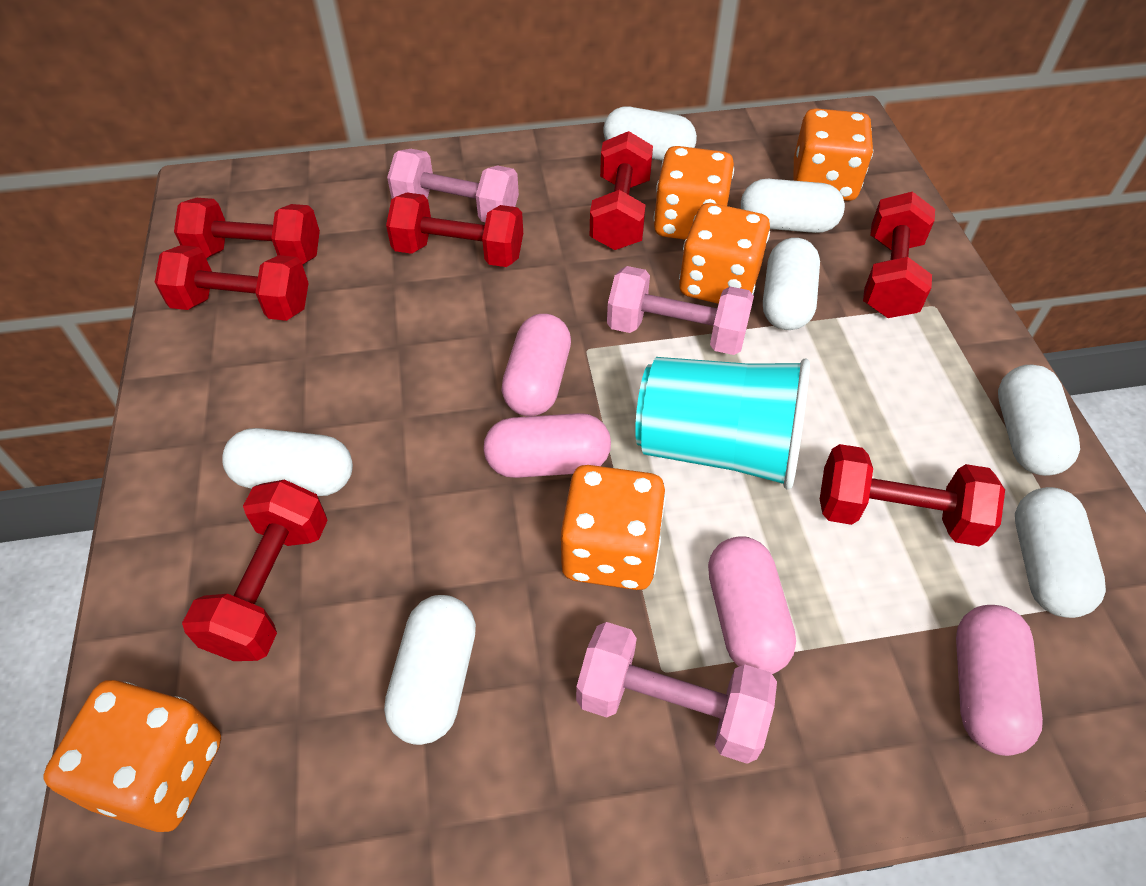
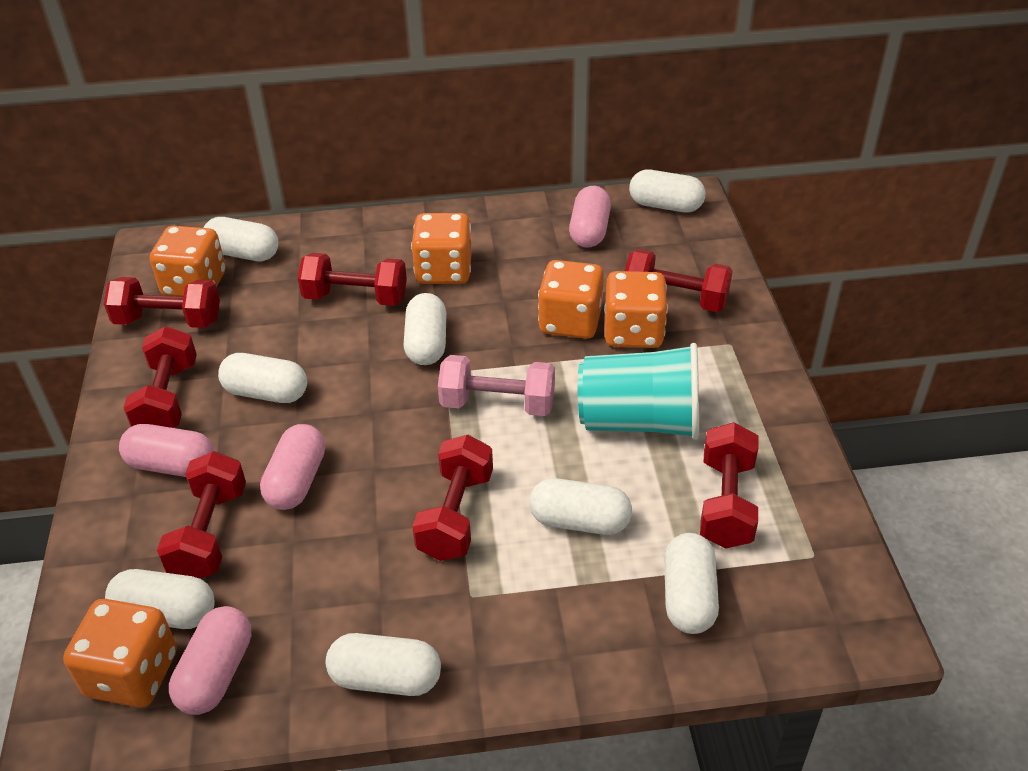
pink dumbbell: [387,149,519,222] [576,622,777,764] [607,266,754,355] = 3 -> [438,355,555,416] = 1
white capsule: [222,428,353,496] [384,595,476,745] [603,107,697,161] [741,179,845,233] [763,238,820,330] [998,365,1080,476] [1015,487,1106,618] = 7 -> [105,569,215,629] [204,217,278,261] [218,353,307,403] [326,633,441,696] [404,293,447,365] [529,478,632,535] [629,170,706,212] [664,533,719,634] = 8

